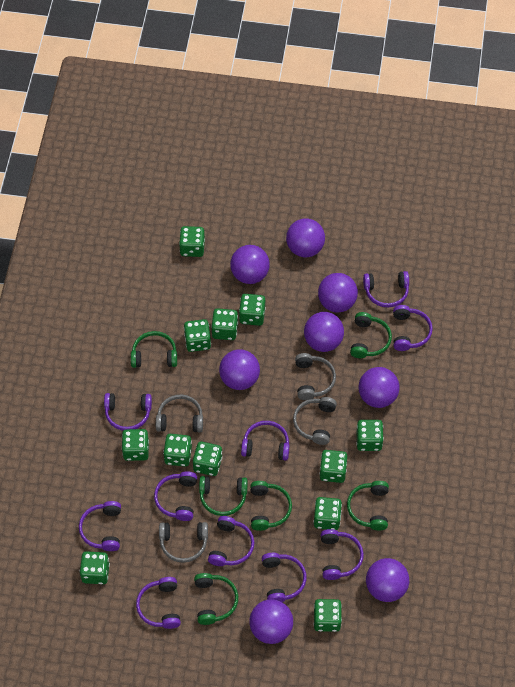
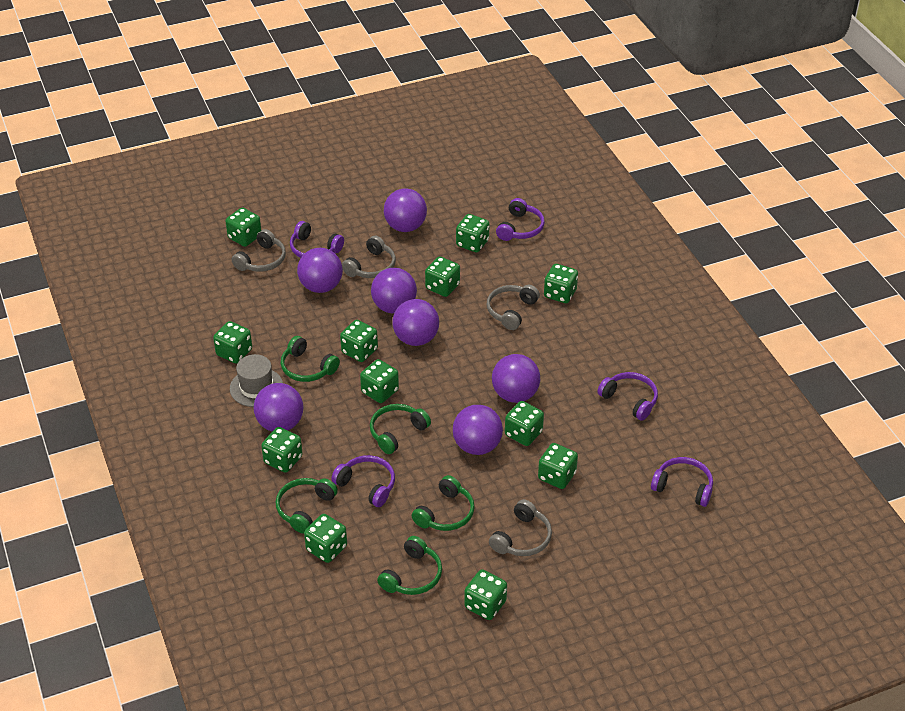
green headphones: [131,331,177,368] [194,573,238,625] [199,476,248,516] [250,481,292,531] [347,481,389,530] [350,312,392,358] = 6 -> [276,478,338,534] [281,336,340,382] [370,404,431,454] [377,536,442,595] [412,475,475,531] = 5
grey hat: none = 0 -> [230,354,283,407] = 1
purple ball: [219,349,260,390] [230,245,270,284] [249,599,293,644] [286,218,325,257] [304,312,344,352] [318,273,358,312] [358,367,400,408] [366,558,409,602] = 8 -> [254,383,304,431] [297,248,343,293] [371,268,417,314] [384,188,427,232] [392,299,439,346] [453,405,503,455] [492,354,540,403] = 7
purple headphones: [79,501,121,551] [104,393,152,431] [136,577,181,629] [154,471,197,521] [208,516,254,566] [241,421,290,461] [262,553,306,602] [321,529,364,580] [363,271,409,307] [393,305,433,351] = 10 -> [290,221,344,258] [331,455,395,507] [496,198,545,241] [597,372,658,421] [651,457,713,507] = 5

